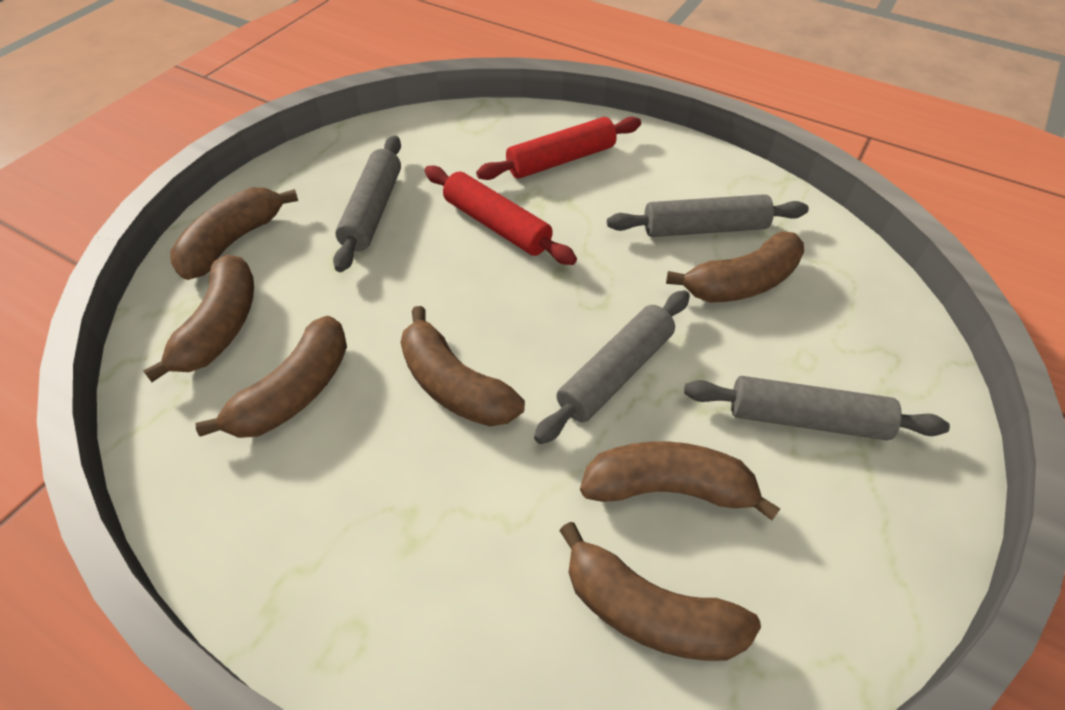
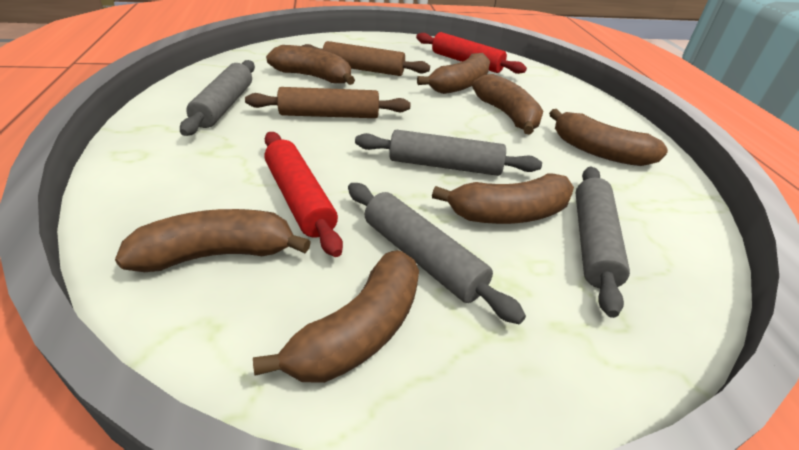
brown rolling pin: none = 0 -> [245,87,410,118] [302,41,430,76] = 2

